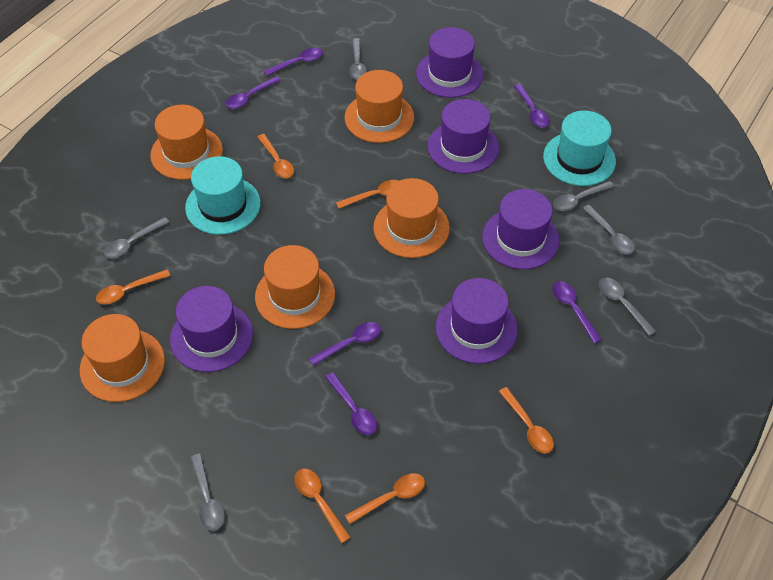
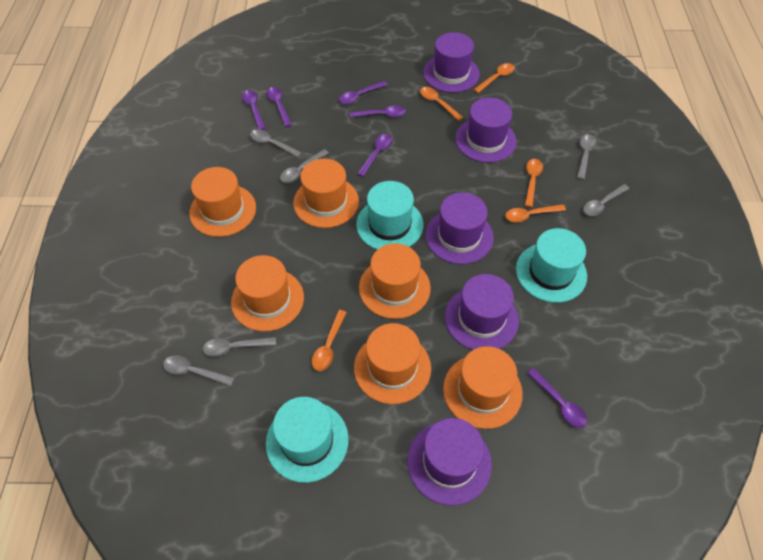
orange hat: [80,314,165,402] [150,105,223,180] [255,245,335,329] [344,70,414,143] [373,178,450,258] = 5 -> [189,167,256,237] [231,255,304,332] [293,159,359,228] [354,323,431,404] [359,243,431,319] [443,346,523,429] = 6
orange spoon: [96,270,170,304] [257,134,294,178] [294,469,351,544] [336,180,399,209] [345,473,425,524] [499,387,554,453] = 6 -> [312,310,347,371] [420,87,463,121] [474,63,515,93] [505,204,566,222] [525,159,543,207] = 5
turquoise hat: [185,156,261,235] [543,110,616,186] = 2 -> [266,397,349,483] [356,181,423,250] [516,228,587,303] = 3

